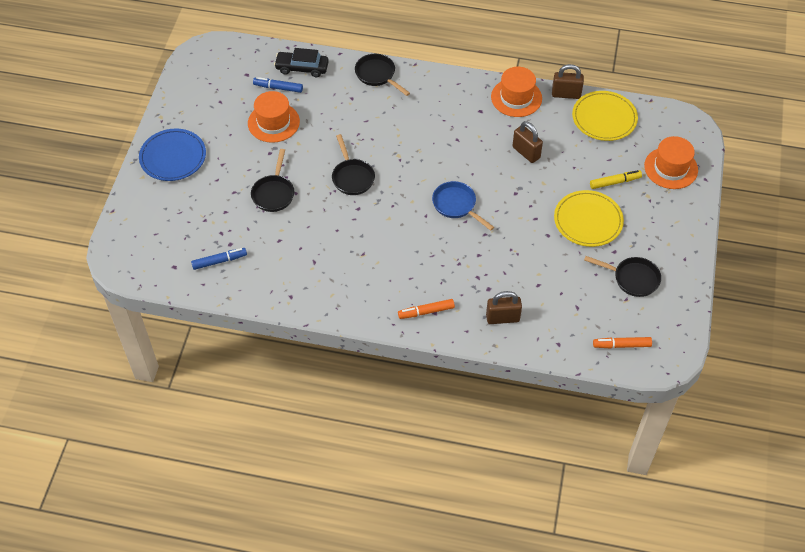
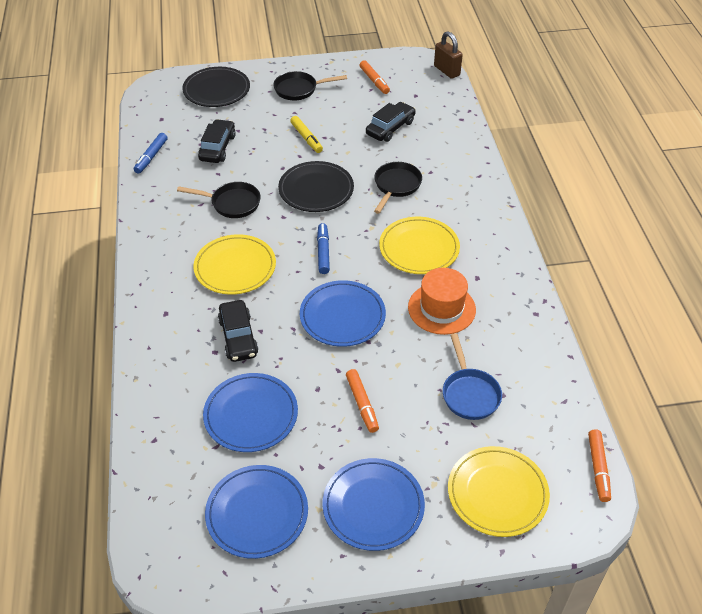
black car: [274,48,329,77] = 1 -> [198,119,236,163] [218,300,258,362] [366,102,416,142] = 3
black pan: [251,149,294,212] [332,134,375,195] [355,54,410,96] [584,256,661,297] = 4 -> [177,182,261,218] [273,71,347,100] [374,162,422,214] = 3
black plate: none = 0 -> [182,67,250,107] [278,161,354,212] = 2
blue plate: [139,129,206,181] = 1 -> [203,373,298,452] [205,465,308,559] [300,280,386,347] [322,458,425,551] = 4
brown padlock: [486,291,522,324] [512,121,543,163] [552,64,584,99] = 3 -> [434,31,463,79] = 1
orange hat: [248,91,300,143] [491,67,542,117] [644,136,698,189] = 3 -> [408,268,476,335] = 1
orange marker: [398,299,455,319] [593,337,652,349] = 2 -> [346,369,379,433] [359,60,390,94] [588,429,611,502] = 3
yellow plate: [554,190,624,247] [572,91,638,141] = 2 -> [193,234,276,295] [379,217,460,274] [448,446,550,537] = 3

